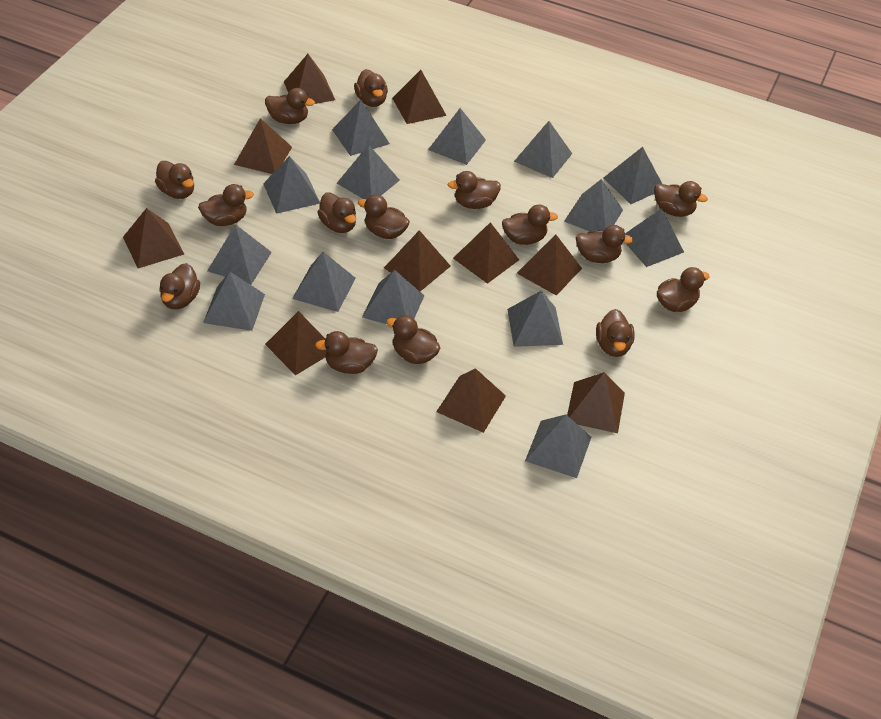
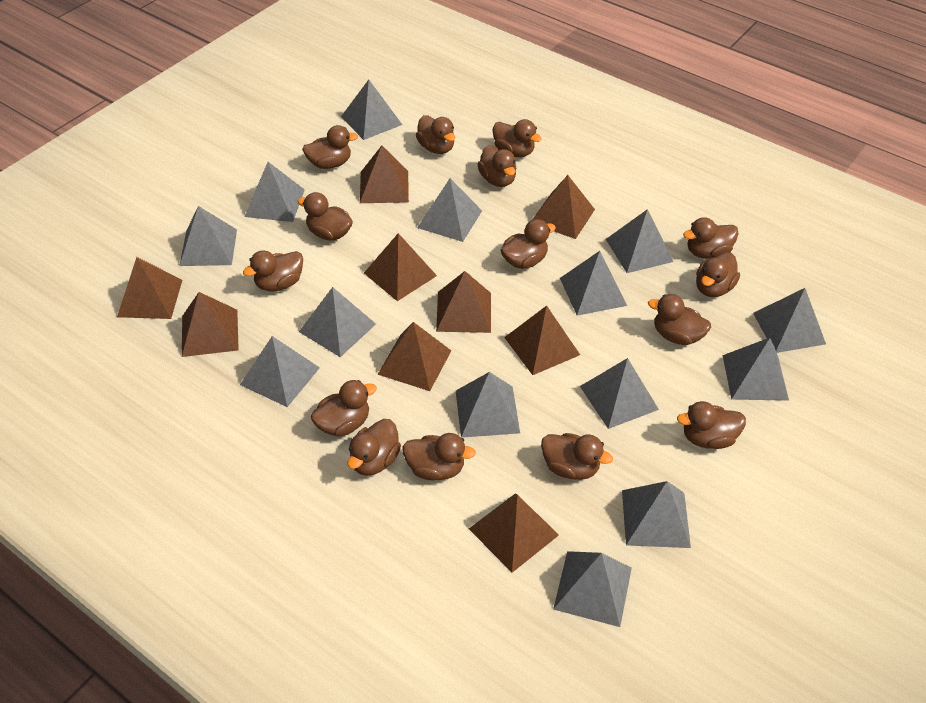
brown pyramid: [123,208,184,268] [234,118,292,174] [265,311,327,375] [284,54,335,104] [384,230,450,292] [392,70,447,124] [436,368,506,433] [453,222,519,284] [517,235,582,296] [567,372,625,433] = 10 -> [117,257,182,319] [182,292,239,357] [360,146,409,203] [364,233,437,301] [377,322,451,391] [436,271,491,333] [469,493,559,573] [504,306,580,375] [532,175,595,239] = 9

